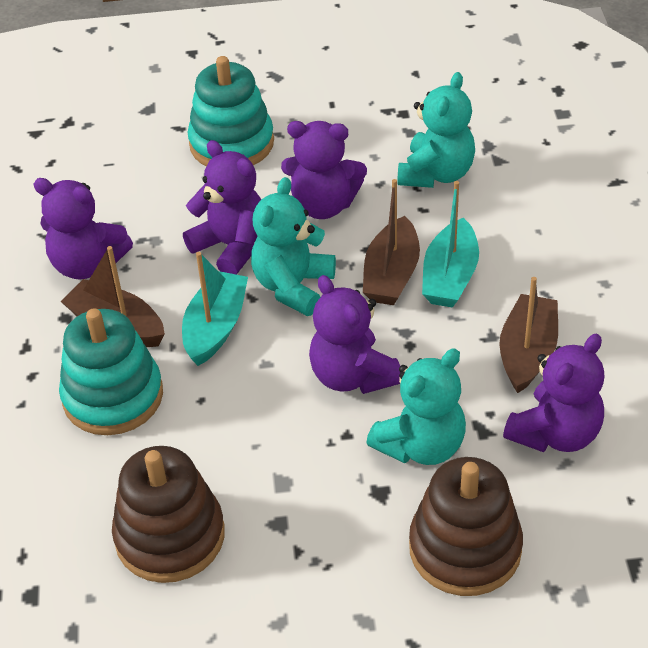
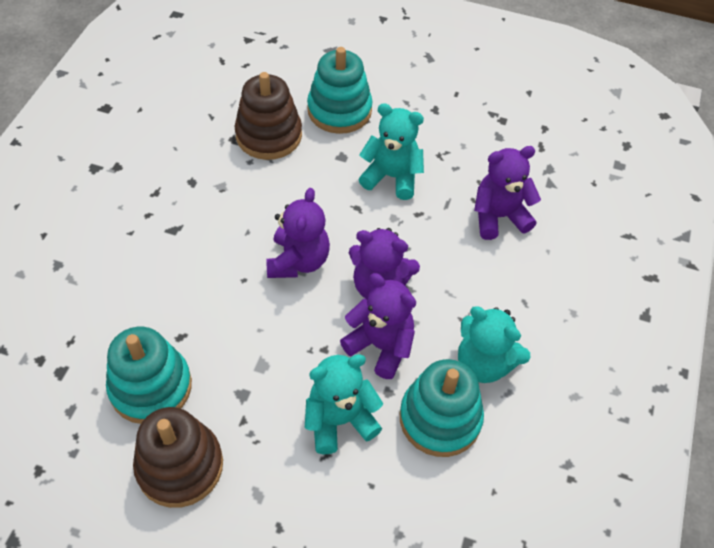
brown boat: [60,246,165,347] [363,179,420,305] [499,277,558,393] = 3 -> none = 0
purple teddy bear: [34,178,133,280] [183,140,261,275] [281,121,367,219] [309,275,400,394] [503,334,605,452] = 5 -> [266,188,330,278] [340,273,416,379] [349,228,420,299] [474,146,541,240] = 4
turquoise boat: [182,252,248,366] [422,181,479,308] = 2 -> none = 0
turquoise stacking toy: [59,308,163,435] [187,56,274,166] = 2 -> [106,327,192,424] [307,47,373,134] [400,359,484,457] = 3

